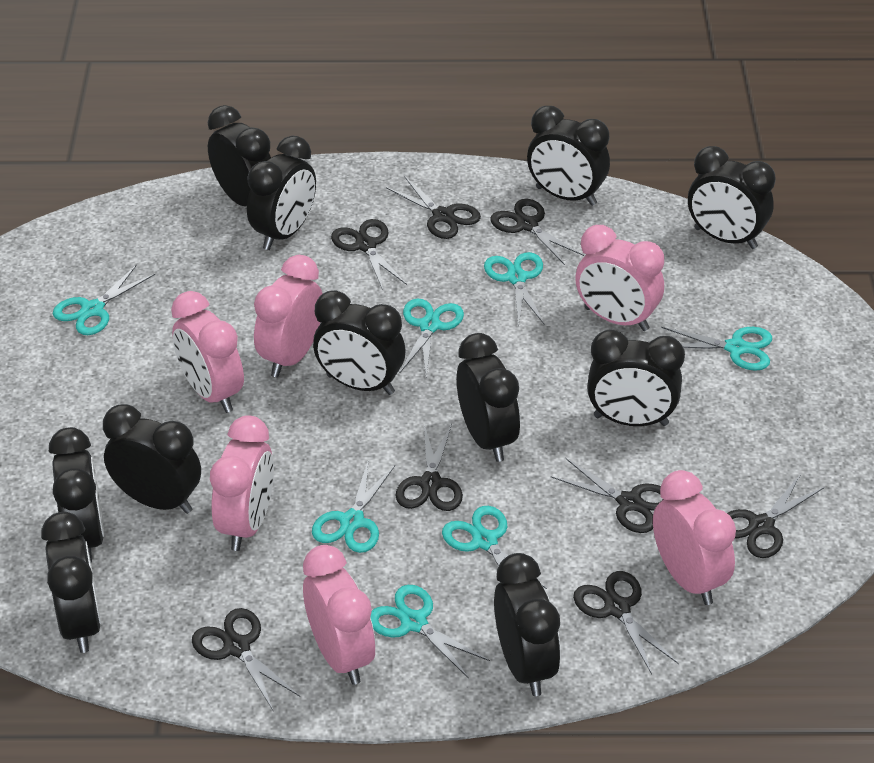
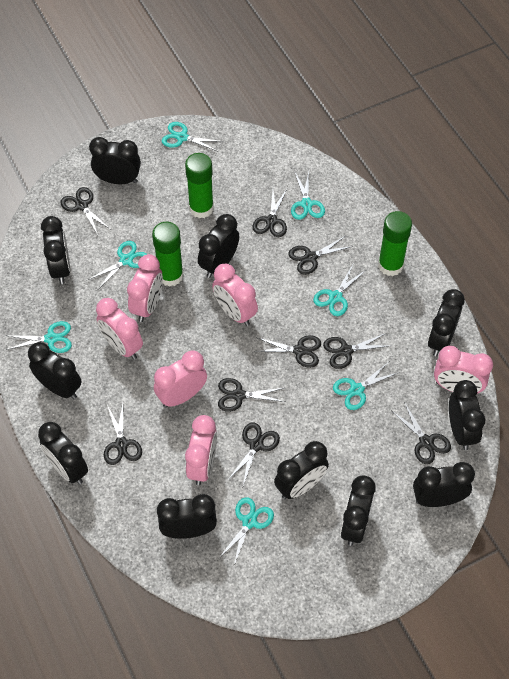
black scissors: [192,608,300,710] [331,219,407,290] [386,176,481,239] [396,424,463,511] [490,199,584,265] [551,458,664,533] [573,571,679,674] [727,474,825,558] = 8 -> [61,187,110,235] [104,403,142,465] [218,378,285,412] [227,423,280,486] [252,189,287,237] [254,335,321,368] [289,236,353,275] [323,333,388,369] [392,402,451,464] = 9
green glue stick: none = 0 -> [152,222,184,286] [185,153,214,218] [378,211,412,276] = 3

